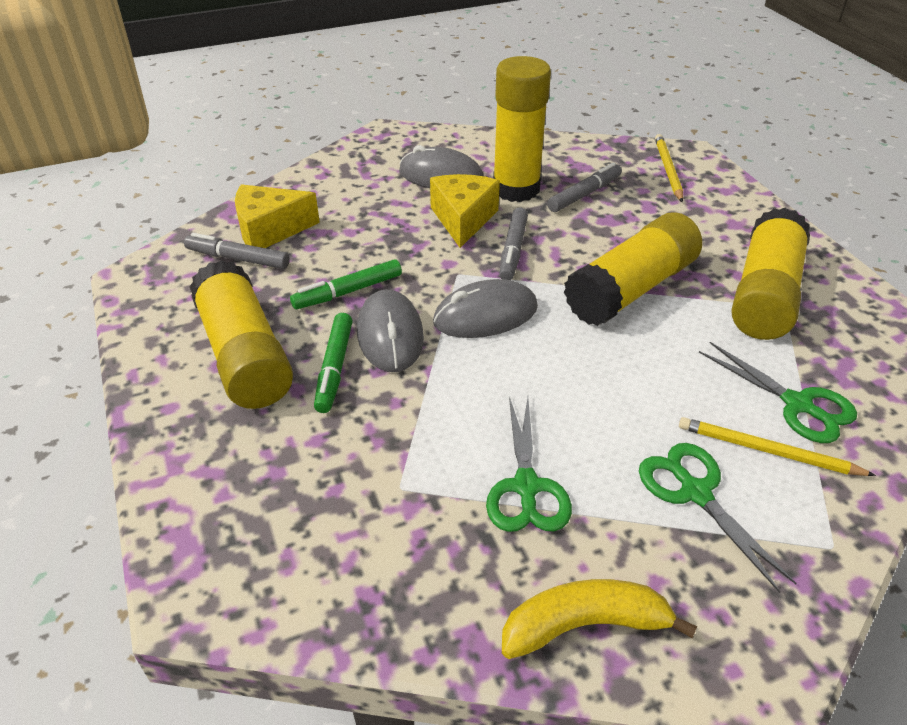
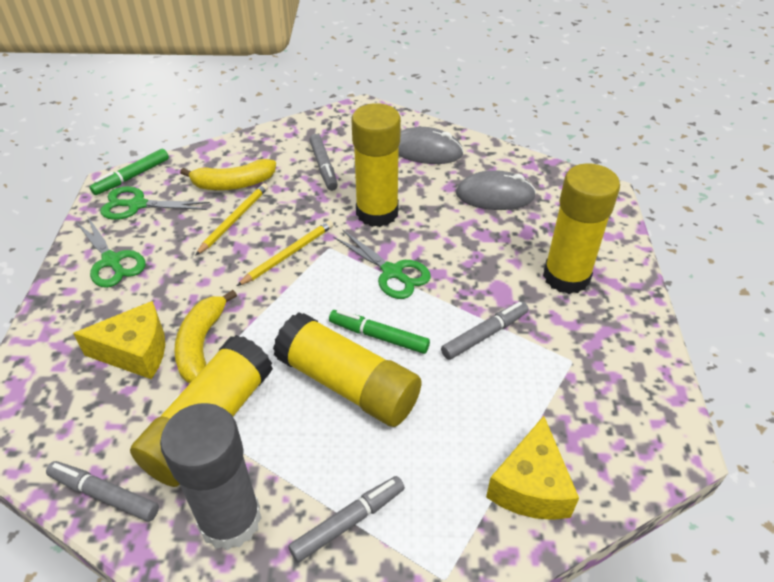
grey glue stick: none = 0 -> [160,403,261,550] = 1
grey marker: [184,233,290,269] [499,207,528,280] [547,162,622,212] = 3 -> [46,461,159,522] [288,476,405,562] [309,134,338,191] [441,301,529,360] = 4
grey mouse: [357,289,424,372] [399,145,484,188] [433,279,538,338] = 3 -> [398,127,464,164] [456,170,536,210] = 2
yellow banana: [502,579,697,659] = 1 -> [174,290,237,383] [180,159,276,190] = 2

